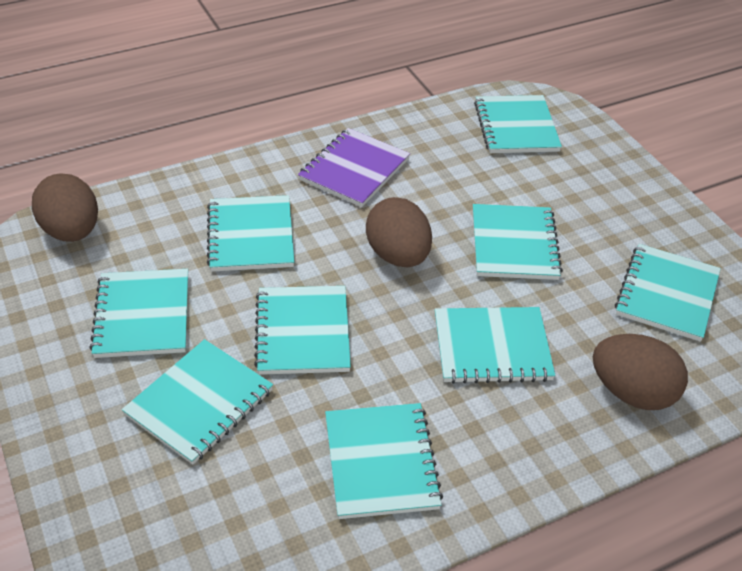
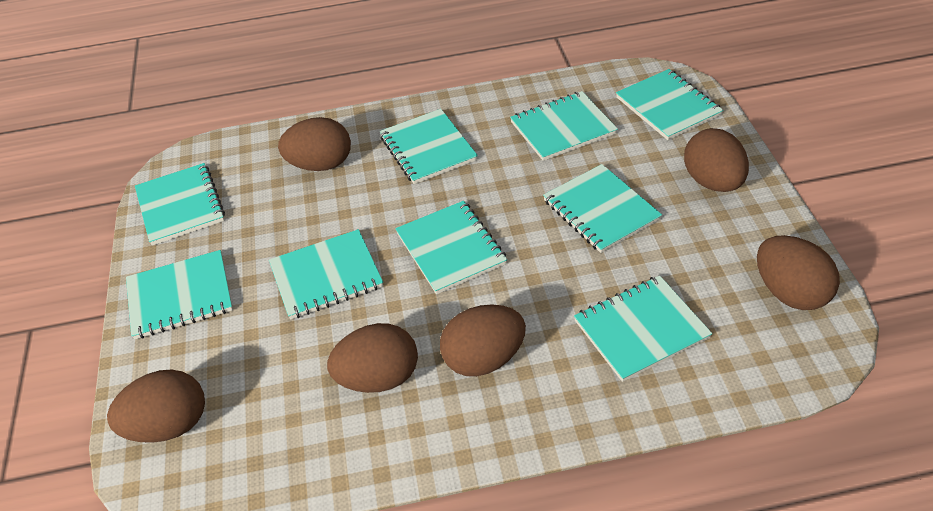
brown egg: [32,173,98,242] [366,197,432,267] [593,334,688,410] = 3 -> [107,369,205,443] [278,117,351,171] [327,323,418,393] [440,304,526,377] [684,128,749,192] [757,235,840,310] = 6
purple notebook: [298,128,410,207] = 1 -> none = 0

